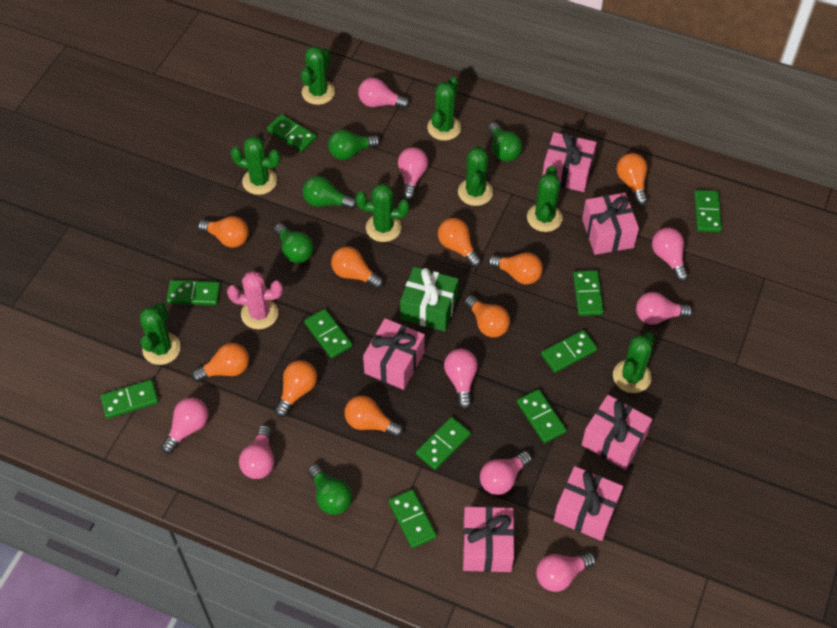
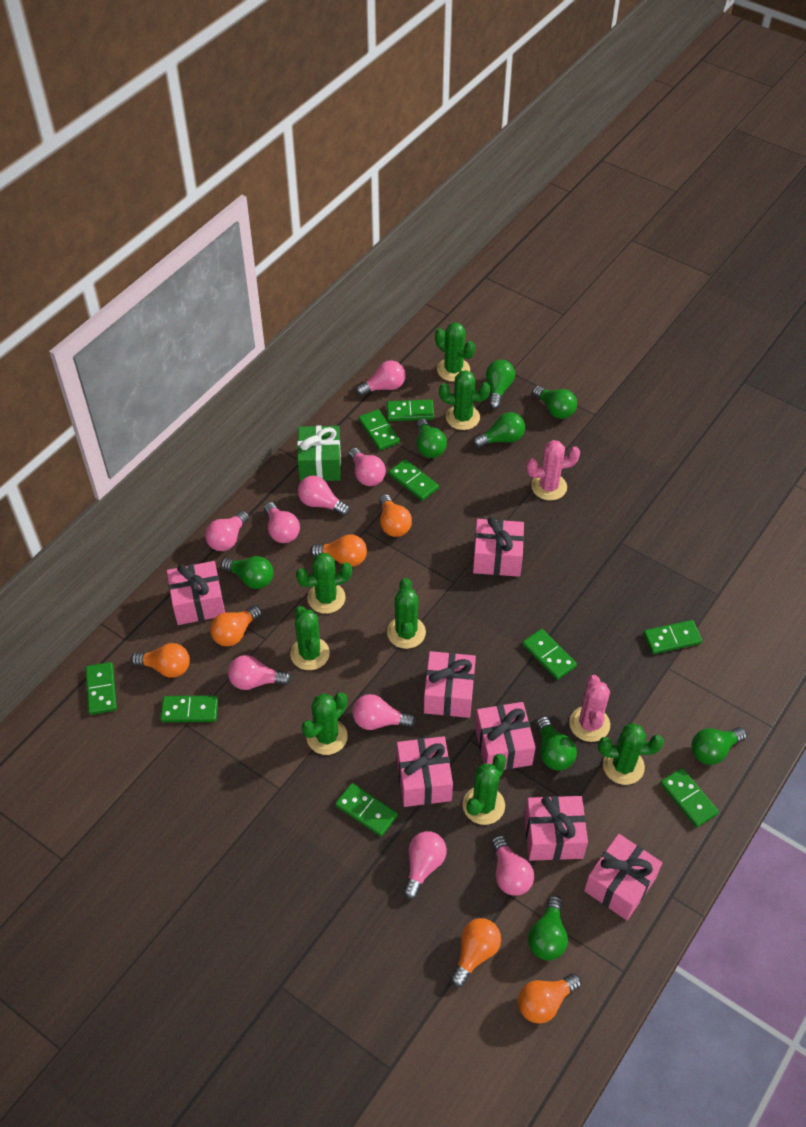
green domino: [100,380,159,419] [167,280,220,305] [267,114,316,152] [304,309,353,358] [389,489,437,548] [416,417,471,470] [517,389,567,443] [541,330,598,373] [573,270,604,316] [694,190,722,232] = 10 -> [85,662,117,715] [160,696,218,722] [335,783,398,836] [358,409,400,451] [386,400,434,421] [389,459,439,501] [522,629,577,680] [643,620,702,654] [660,768,719,827] = 9
green light bulb: [274,223,314,263] [303,176,357,209] [308,464,352,515] [328,130,380,160] [488,122,522,162] = 5 -> [221,556,273,589] [416,418,447,458] [473,412,525,448] [486,360,515,409] [528,895,568,960] [532,386,577,419] [536,716,577,770] [691,727,747,765] = 8
orange light bulb: [191,343,249,382] [198,216,249,248] [275,360,317,417] [331,247,383,289] [345,395,403,437] [438,218,481,267] [465,295,510,338] [488,252,543,285] [617,153,648,206] = 9 -> [131,643,190,678] [210,605,262,647] [310,534,367,567] [379,494,412,537] [450,918,501,987] [518,973,581,1024] = 6
pink cactus: [227,271,283,329] = 1 -> [526,440,580,501] [569,675,610,742] = 2
pink gift: [363,318,425,390] [463,506,514,572] [542,132,597,192] [554,466,623,541] [582,193,639,255] [582,395,652,470] = 6 -> [167,561,225,625] [397,736,453,807] [424,651,476,718] [473,517,524,577] [475,702,536,770] [524,796,588,861] [584,834,662,920] = 7

